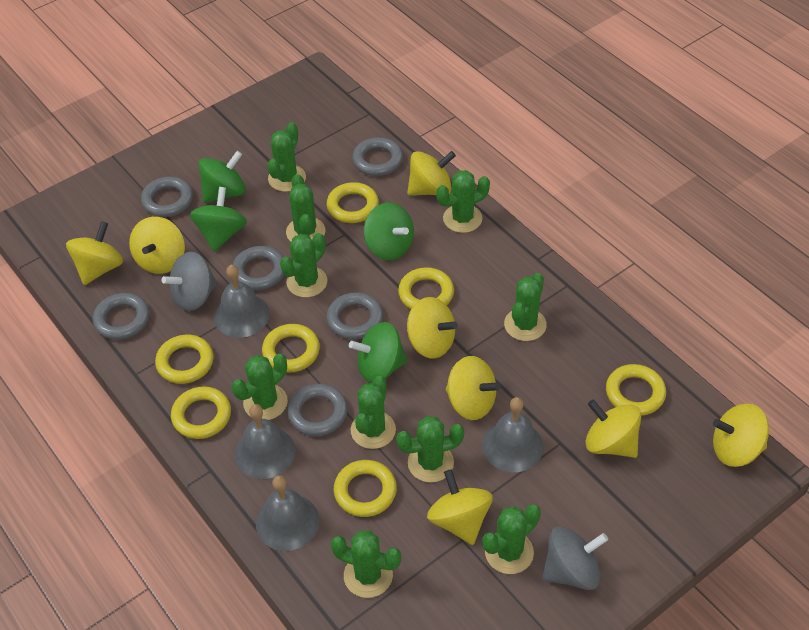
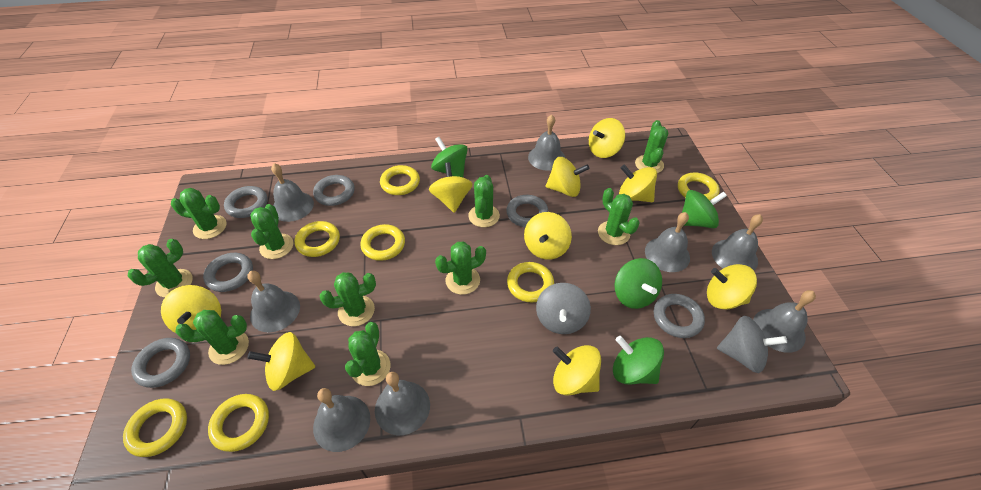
grey bell: [214,265,270,338] [235,404,295,479] [256,475,319,551] [482,397,544,472] = 4 -> [248,271,300,332] [271,163,314,222] [313,388,370,452] [375,372,430,436] [528,114,565,171] [645,212,690,272] [712,214,763,270] [753,290,816,353] = 8
yellow spinning top: [66,221,123,285] [129,217,185,274] [407,151,456,195] [407,297,458,358] [427,469,493,545] [446,356,501,420] [585,399,641,458] [713,403,769,467] = 8 -> [161,285,221,333] [247,332,315,391] [429,162,473,213] [524,212,572,260] [546,157,589,197] [553,345,601,396] [589,118,625,158] [619,165,657,202] [707,264,757,309] = 9

